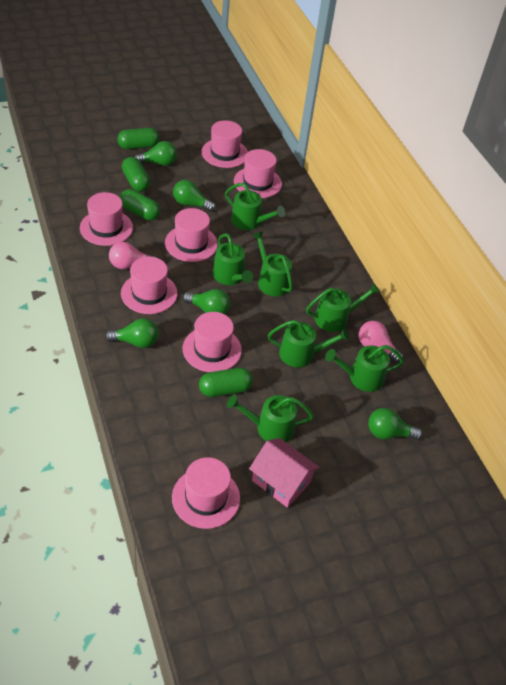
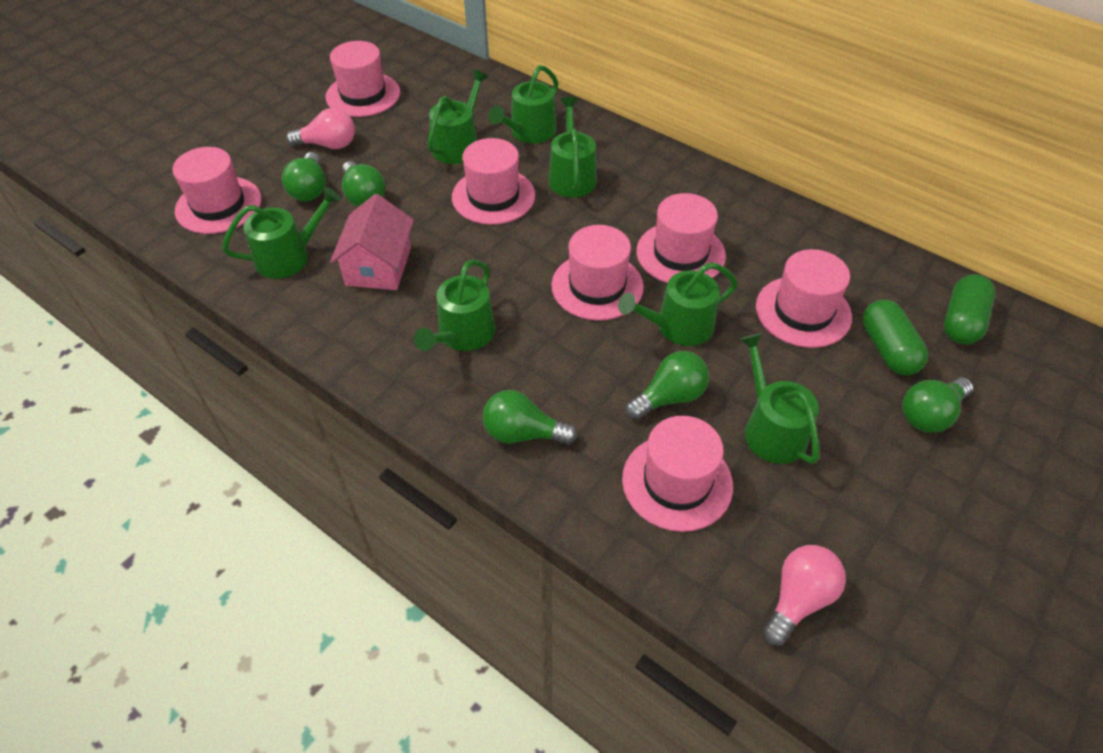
green capsule: [117,128,159,149] [120,189,160,221] [122,157,150,192] [199,368,253,397] = 4 -> [862,300,928,376] [944,274,995,344] = 2

